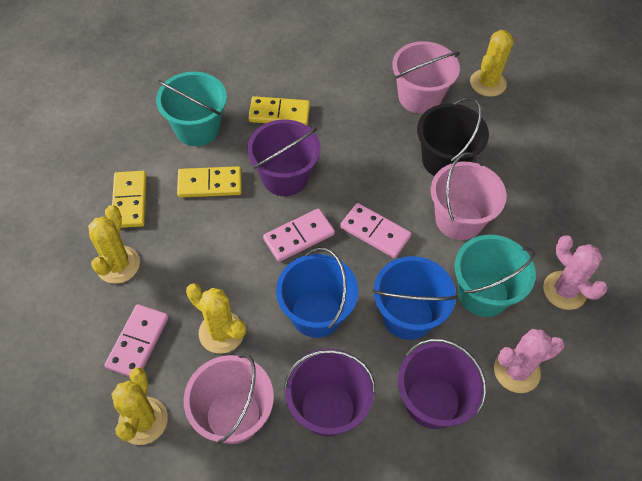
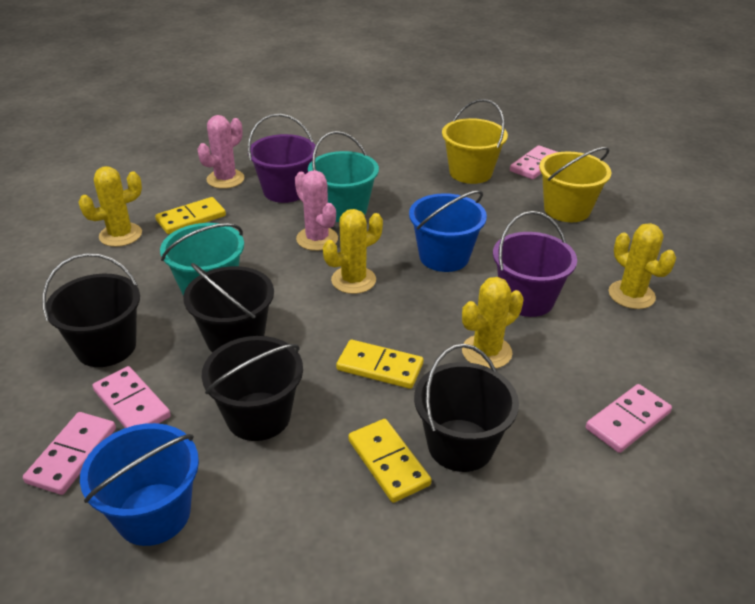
black bucket: [417,97,489,176] = 1 -> [42,253,140,367] [183,263,274,353] [202,336,303,441] [414,344,519,472] = 4
pink bucket: [184,354,274,444] [392,41,460,114] [431,152,507,240] = 3 -> none = 0
pink domino: [104,304,168,377] [263,208,335,262] [340,203,411,258] = 3 -> [23,412,116,495] [92,366,171,428] [510,145,557,179] [586,384,672,453] = 4
purple bucket: [247,119,320,196] [284,348,376,437] [398,339,487,429] = 3 -> [248,114,317,203] [493,211,577,317] = 2
yellow bucket: none = 0 -> [442,99,508,184] [539,147,612,222] = 2

